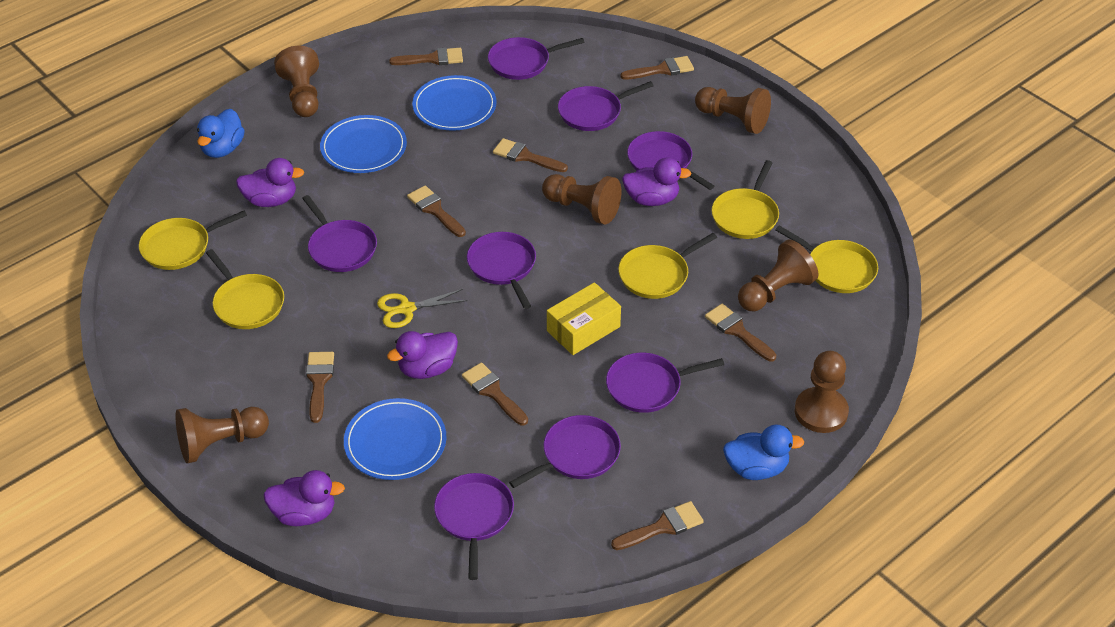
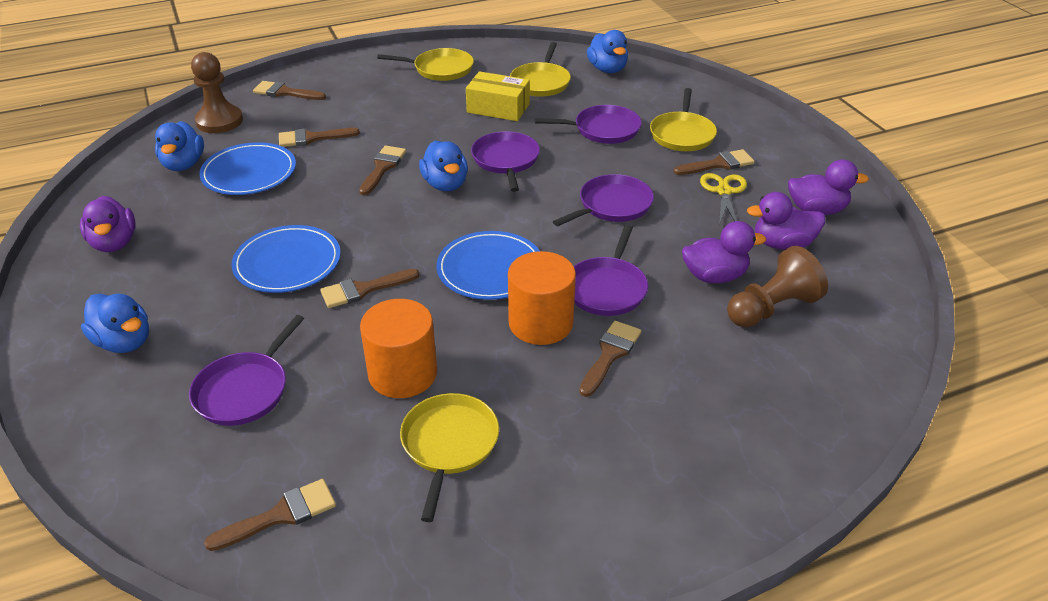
blue duck: [197,109,245,158] [723,425,804,480] = 2 -> [81,293,149,353] [155,121,204,171] [419,141,468,191] [587,30,628,73] = 4
brown brush: [306,352,334,423] [389,48,463,65] [407,186,466,237] [462,362,528,425] [493,138,568,172] [611,501,704,550] [620,56,694,80] [705,304,776,362] = 8 -> [204,479,336,551] [253,81,326,100] [279,128,360,147] [320,269,419,308] [359,146,406,195] [579,321,641,397] [674,149,755,175] = 7
brown pawn: [175,407,269,463] [274,46,319,117] [542,174,621,224] [695,87,771,134] [738,239,818,311] [795,351,849,433] = 6 -> [191,52,243,133] [727,246,828,327] = 2
orange cylinder: none = 0 -> [360,299,437,398] [508,251,576,345] = 2
purple pan: [302,195,377,272] [434,473,514,580] [467,232,536,309] [488,37,584,80] [509,415,621,488] [558,81,654,131] [606,353,724,413] [627,131,715,190] = 8 -> [189,315,304,426] [471,131,540,192] [535,105,642,144] [553,174,654,226] [573,224,648,316] = 5
yellow pan: [139,211,247,270] [206,249,284,329] [618,233,717,299] [711,160,779,239] [775,225,878,293] = 5 -> [377,48,474,81] [400,393,499,522] [510,42,571,97] [650,88,717,151] = 4

